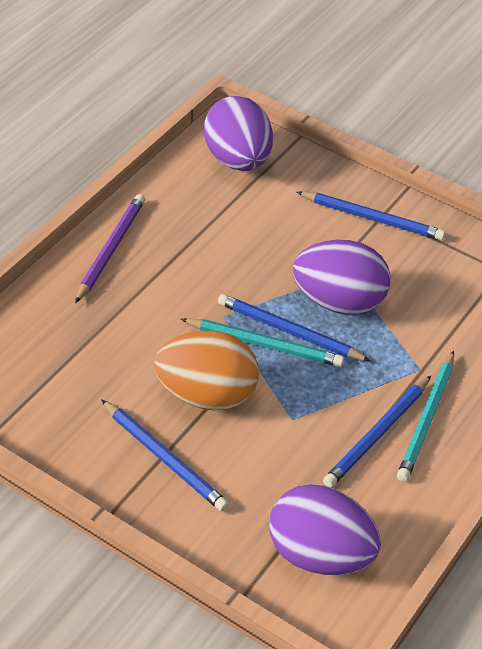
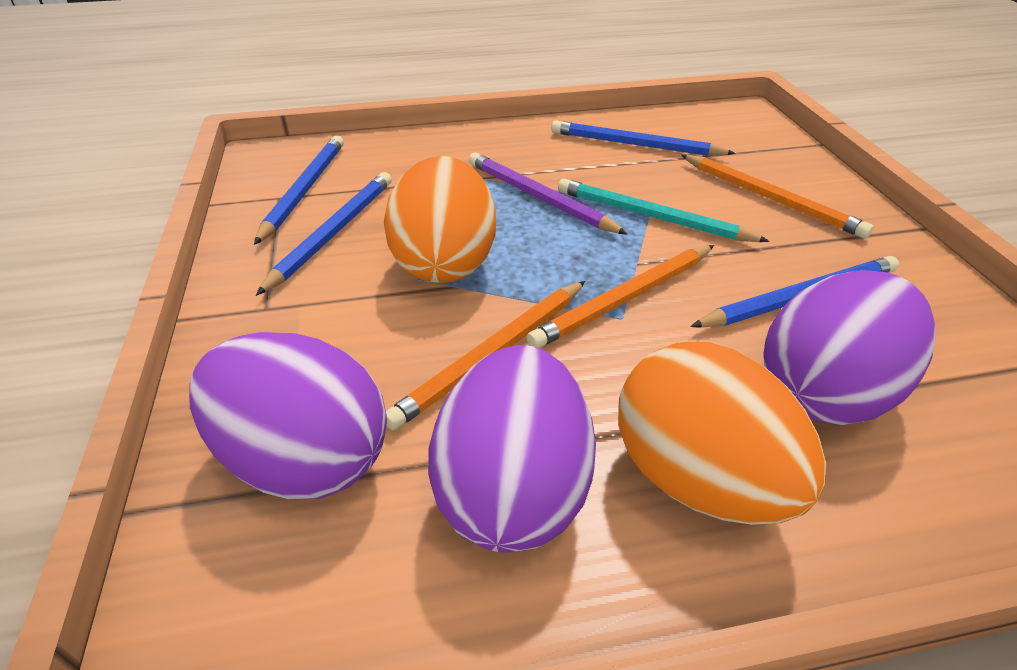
orange egg: [154,331,259,410] = 1 -> [384,156,496,283] [618,342,826,525] = 2
orange pencil: none = 0 -> [386,281,585,430] [527,245,714,348] [681,154,874,239] = 3
turquoise pencil: [181,318,344,367] [397,350,454,482] = 2 -> [558,178,770,242] = 1

